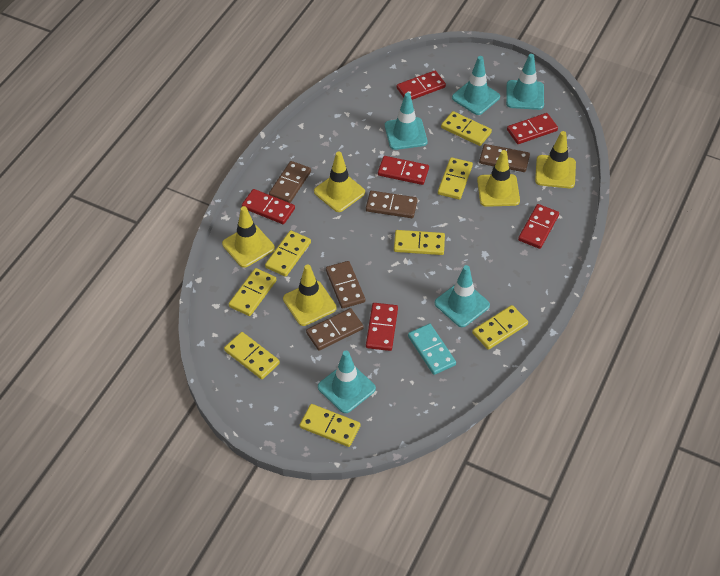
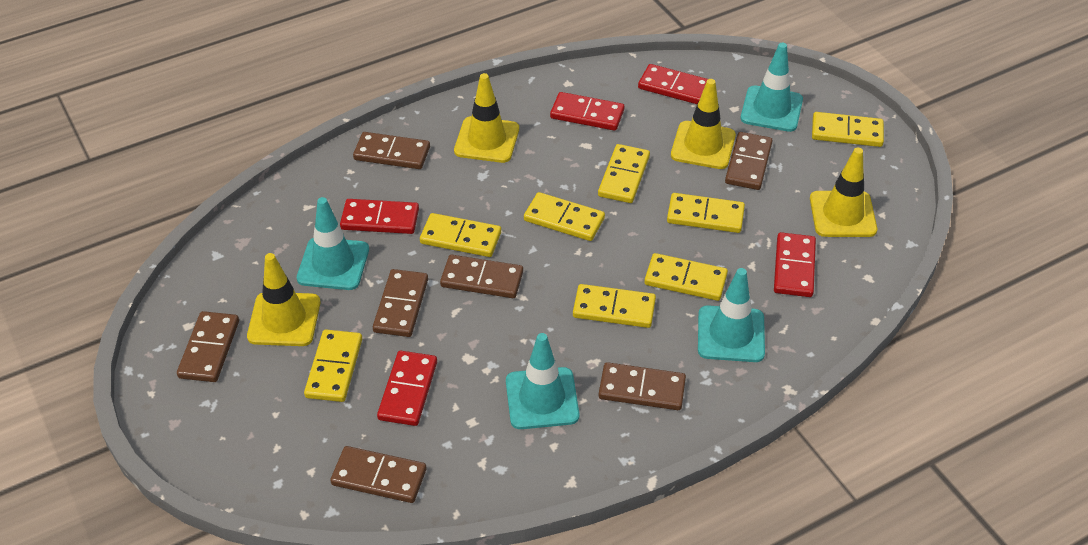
brown domino: [269,161,311,203] [306,308,364,351] [326,261,365,309] [366,191,418,218] [479,144,530,172] = 5 -> [177,311,239,382] [330,446,426,503] [353,132,430,169] [373,269,428,337] [440,255,523,298] [599,362,686,410] [725,132,773,190] = 7
red domino: [242,189,295,224] [366,303,398,351] [378,156,429,185] [397,71,446,100] [507,113,558,144] [518,204,559,249] = 6 -> [340,199,419,234] [377,351,437,426] [550,92,624,131] [638,64,708,104] [774,232,816,297] = 5
turquoise domino: [408,324,456,375] = 1 -> none = 0
turquoise traffic cone: [318,351,376,413] [385,93,427,150] [435,265,490,327] [452,56,500,115] [506,54,544,110] = 5 -> [297,197,369,290] [506,333,579,429] [698,268,765,362] [740,43,803,132] = 4
yellow traffic cone: [222,206,275,268] [283,264,337,326] [314,151,365,212] [477,150,520,207] [535,131,576,188] = 5 -> [247,253,320,346] [454,73,519,163] [671,79,736,169] [810,148,877,237] = 4

